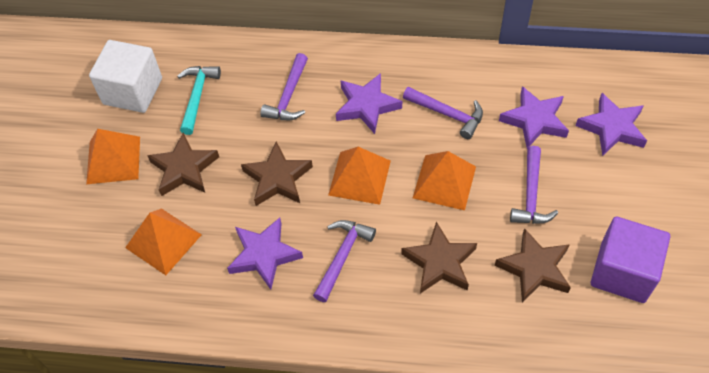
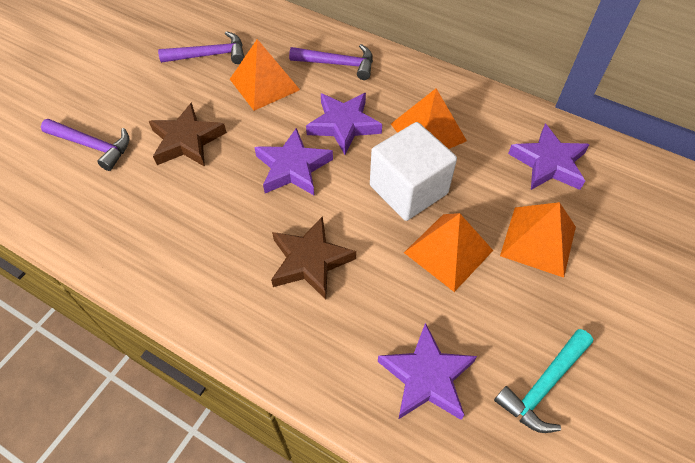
brown star: [147,132,219,196] [241,142,313,206] [401,222,477,294] [495,228,571,302] = 4 -> [149,102,227,167] [271,216,356,300] = 2
purple cube: [591,217,670,303] = 1 -> none = 0
purple hammer: [260,53,308,120] [313,220,376,302] [403,87,483,139] [510,146,558,224] = 4 -> [41,119,130,171] [158,31,244,64] [289,44,373,80] = 3

